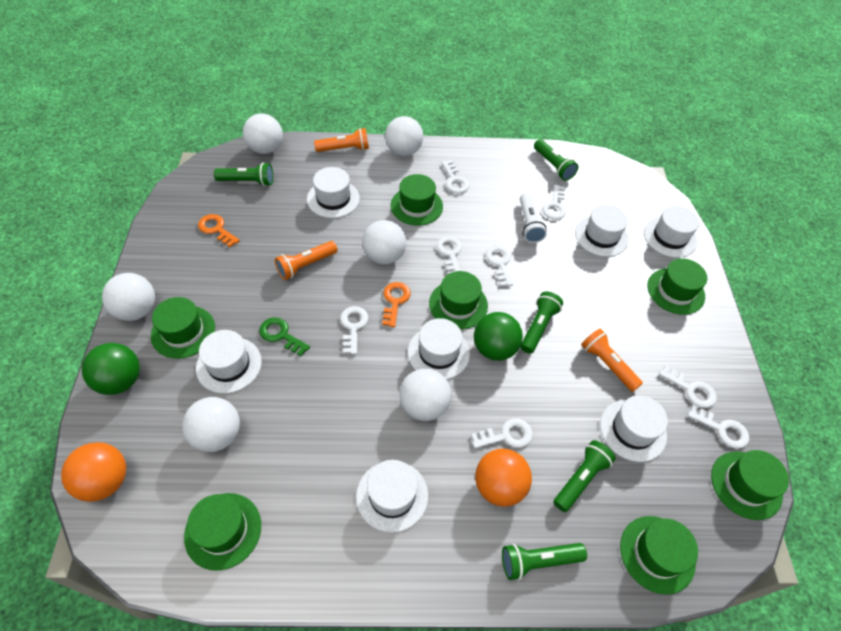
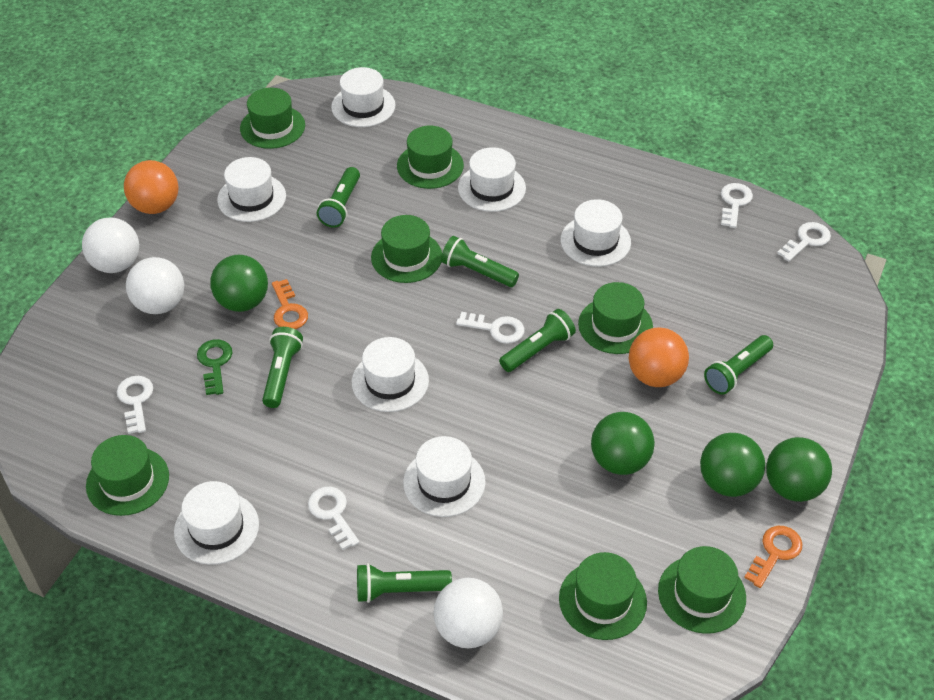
green ball: [82,343,140,395] [474,312,523,361] = 2 -> [210,255,268,312] [591,412,655,475] [700,433,765,497] [766,437,832,502] = 4
green flashlight: [214,163,273,186] [502,543,587,580] [521,291,563,354] [534,139,578,181] [554,440,616,512] = 5 -> [262,327,303,408] [317,167,360,228] [357,563,452,603] [441,236,519,287] [499,309,576,372] [704,335,773,395] = 6
orange flashlight: [275,241,337,280] [314,128,369,152] [581,329,643,392] = 3 -> none = 0
white ball: [102,273,155,321] [182,397,240,452] [243,114,283,154] [362,220,406,264] [385,116,423,156] [399,369,451,421] = 6 -> [82,217,139,273] [126,257,184,314] [433,578,503,649] = 3
white flashlight: [520,193,547,243] = 1 -> none = 0
white key: [340,306,368,355] [437,236,462,274] [442,160,469,193] [471,418,533,449] [486,245,513,286] [542,185,566,220] [659,365,717,408] [688,405,749,449] = 8 -> [117,376,153,434] [308,487,360,550] [456,312,524,344] [721,183,753,228] [777,222,831,262] = 5

